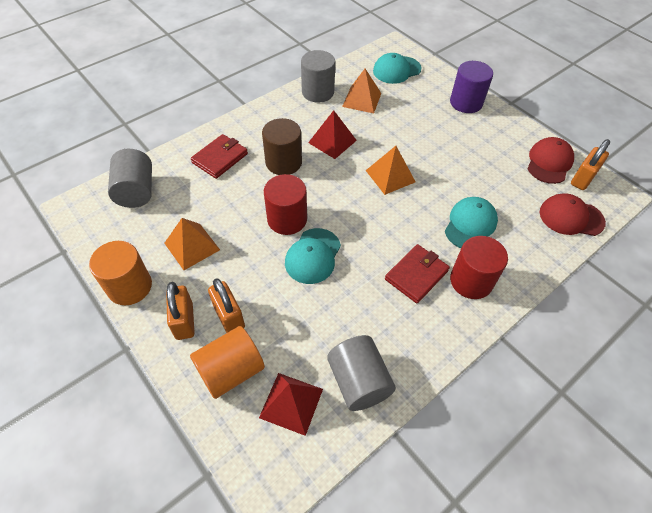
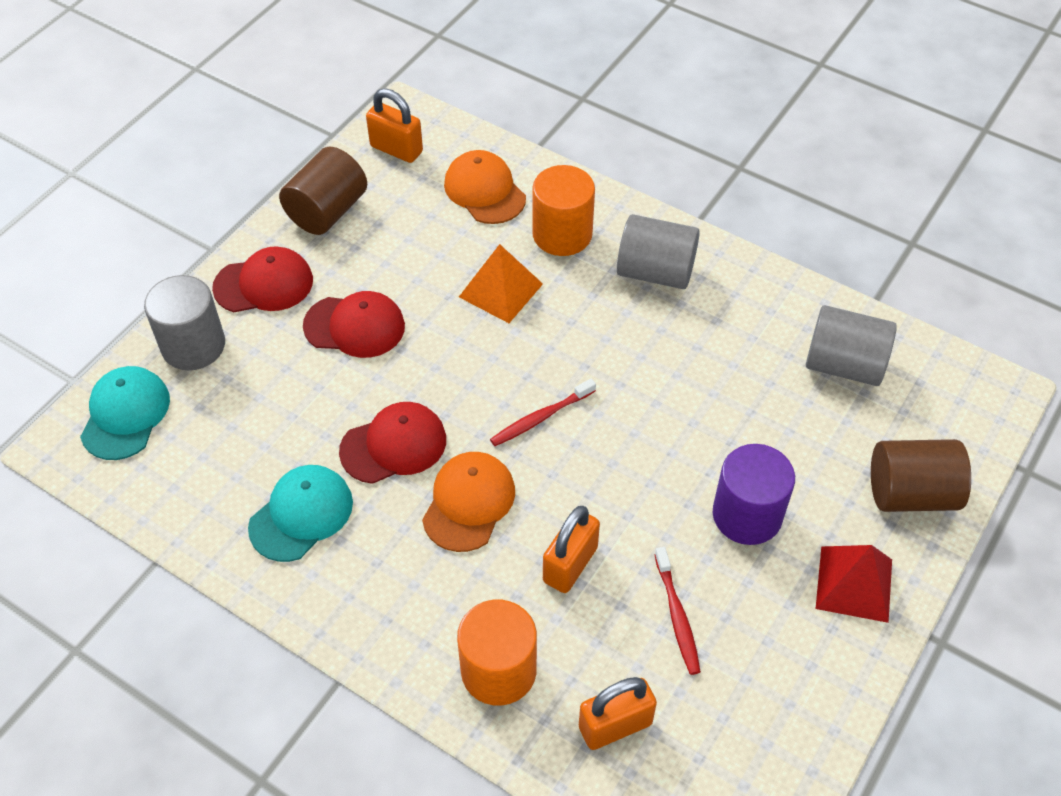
brown cylinder: [262,118,302,175] = 1 -> [279,147,367,235] [871,439,971,512] = 2
orange cap: none = 0 -> [422,452,515,552] [444,150,526,224] = 2
orange pyramid: [164,218,220,270] [342,69,381,113] [366,146,416,195] = 3 -> [459,244,543,323] = 1
red cap: [527,137,574,184] [540,193,606,236] = 2 -> [212,246,313,312] [303,291,405,358] [339,402,446,484] = 3
red cylinder: [264,174,307,235] [450,236,508,299] = 2 -> none = 0
red pyramid: [259,373,323,436] [308,110,357,159] = 2 -> [816,545,892,623] = 1
red toothbrush: none = 0 -> [490,379,596,446] [655,547,701,675] = 2
red wallet: [191,134,248,179] [385,244,450,303] = 2 -> none = 0
turquoise cap: [285,228,341,284] [373,53,421,84] [445,197,498,248] = 3 -> [80,366,170,460] [248,465,353,562] = 2

